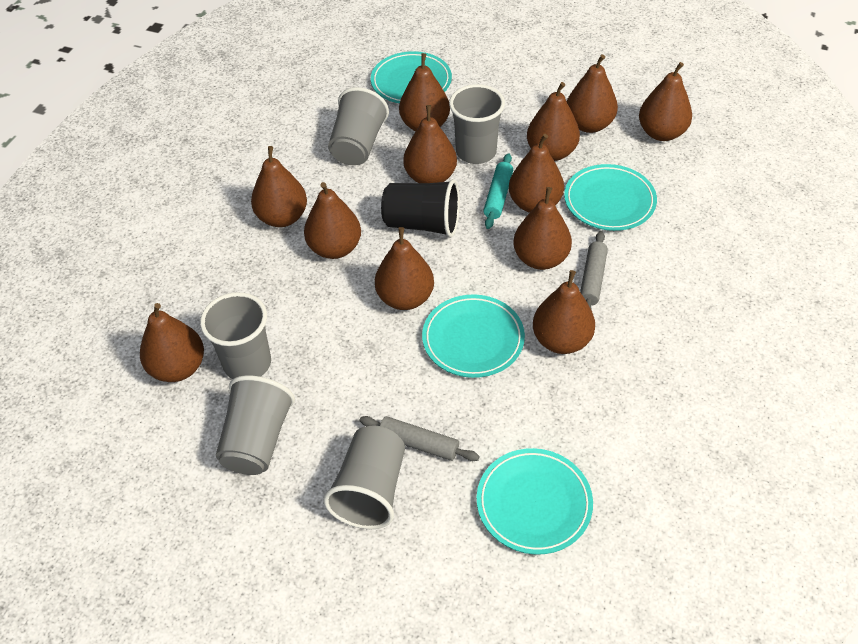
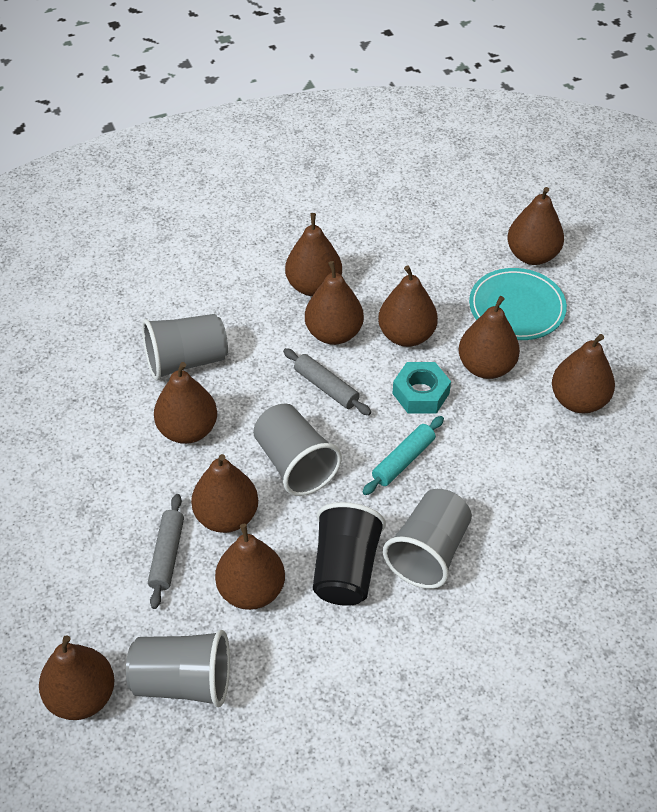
brown pear: [140,303,204,382] [251,146,307,227] [304,182,361,259] [375,227,434,310] [399,53,450,131] [403,105,457,183] [509,134,564,213] [513,187,572,270] [527,82,580,161] [533,270,595,354] [567,55,618,133] [639,62,692,141] = 12 -> [39,635,115,720] [154,362,217,444] [191,454,258,533] [215,524,285,610] [285,213,342,296] [305,261,364,345] [378,265,438,347] [459,296,520,379] [507,187,564,265] [552,334,615,414] = 10
grey cup: [200,292,271,379] [216,375,295,475] [323,425,405,529] [328,87,389,165] [449,84,505,164] = 5 -> [126,630,230,707] [142,314,228,381] [253,404,342,496] [383,489,472,589] = 4
turquoise nut: none = 0 -> [392,362,451,413] = 1
turquoise plate: [371,51,452,103] [422,294,525,378] [477,448,593,555] [564,164,657,231] = 4 -> [469,268,567,340] = 1

